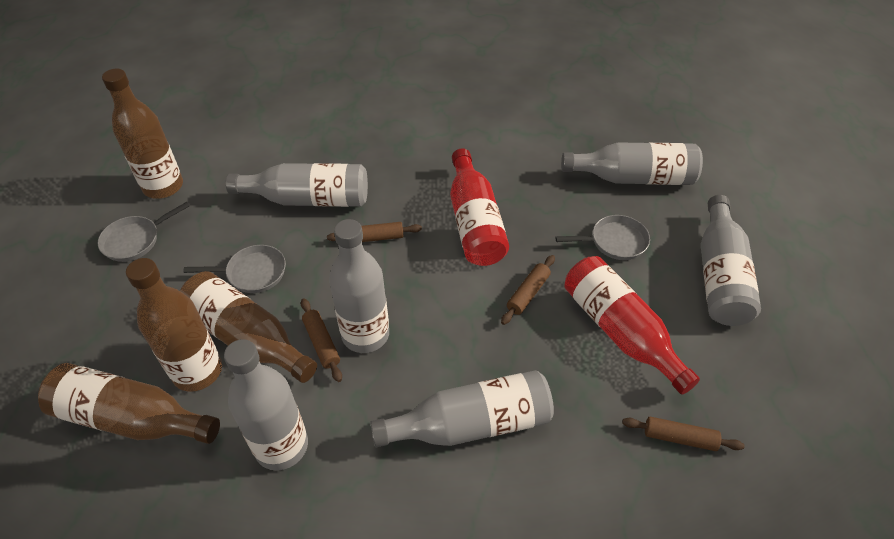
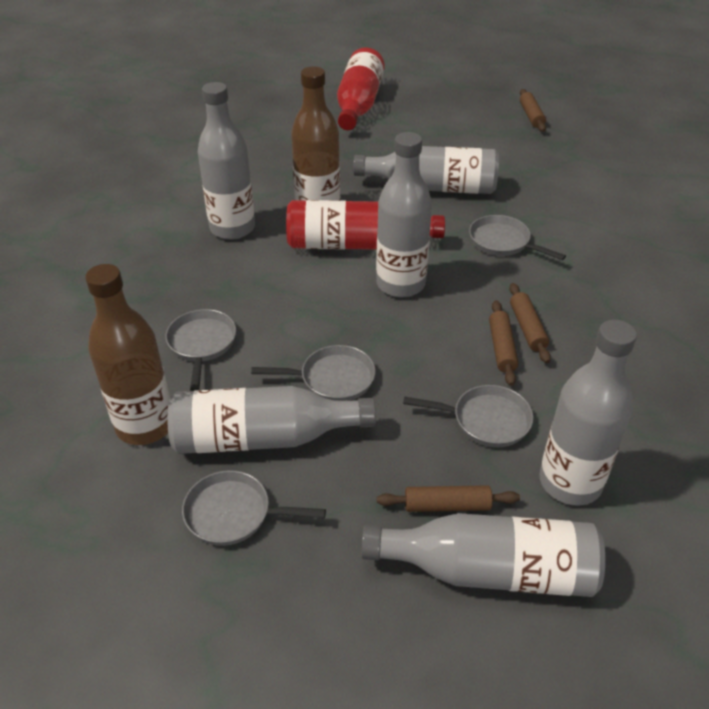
brown bottle: [38,363,220,444] [102,69,183,199] [126,258,222,392] [180,271,317,383] = 4 -> [85,264,171,445] [291,66,340,200] = 2
grey pan: [98,202,189,262] [183,245,286,293] [555,215,650,260] = 3 -> [166,309,236,391] [182,470,326,546] [251,345,375,401] [403,385,533,447] [469,215,566,260] = 5

